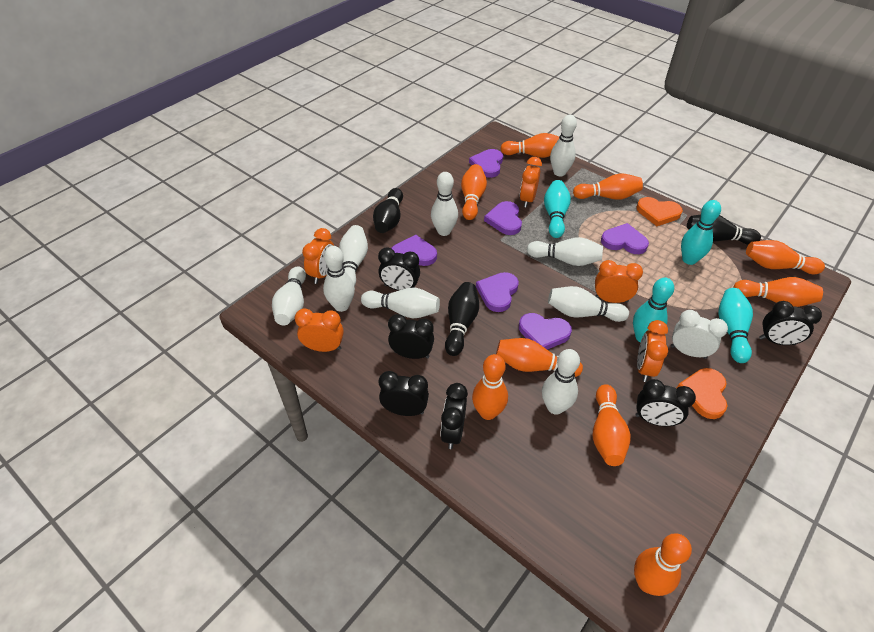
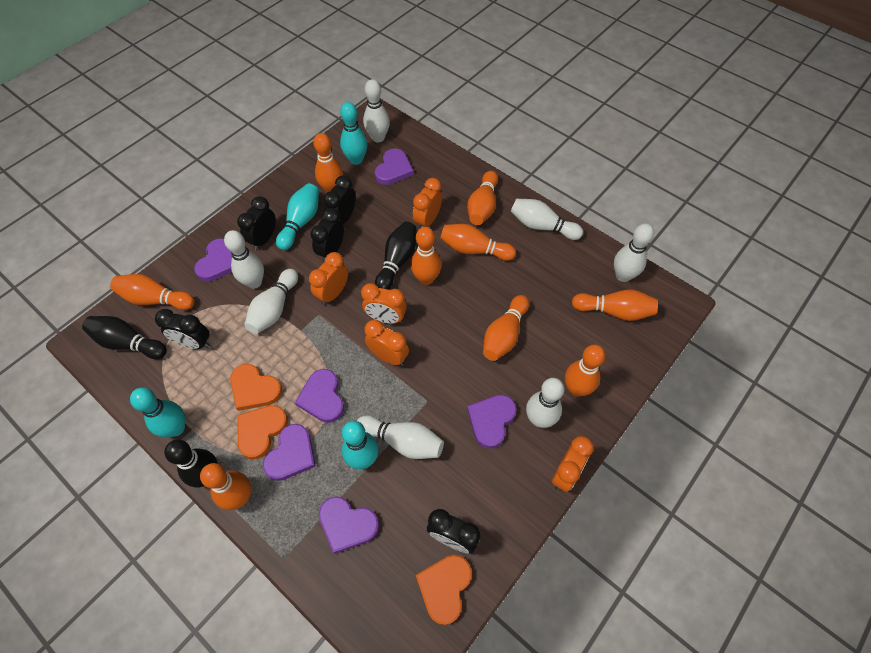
black clock: [378,247,420,290] [379,371,429,416] [388,314,434,359] [440,383,468,449] [635,379,696,426] [759,301,822,345] = 6 -> [155,309,210,349] [237,196,276,250] [310,208,344,263] [323,175,356,224] [427,509,480,553] = 5
orange heart: [636,197,683,226] [677,368,727,419] = 2 -> [230,364,282,411] [237,405,288,459] [416,555,472,625] = 3
white bowling pin: [272,266,306,326] [323,246,355,312] [339,225,368,286] [361,288,440,318] [431,172,458,236] [527,237,603,266] [542,349,580,415] [548,286,629,322] [550,115,577,176] = 9 -> [224,230,264,289] [244,269,298,334] [357,415,444,459] [363,79,390,142] [511,199,583,240] [526,378,564,428] [614,223,654,282] = 7
white clock: [671,310,728,359] = 1 -> none = 0

